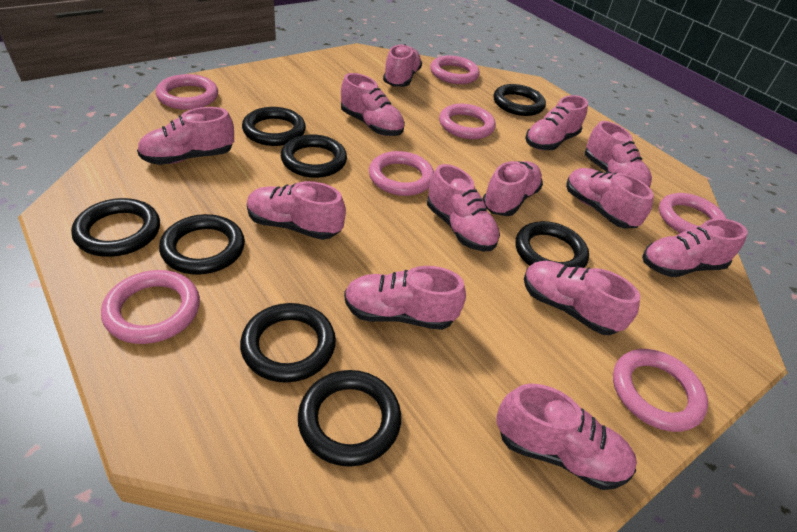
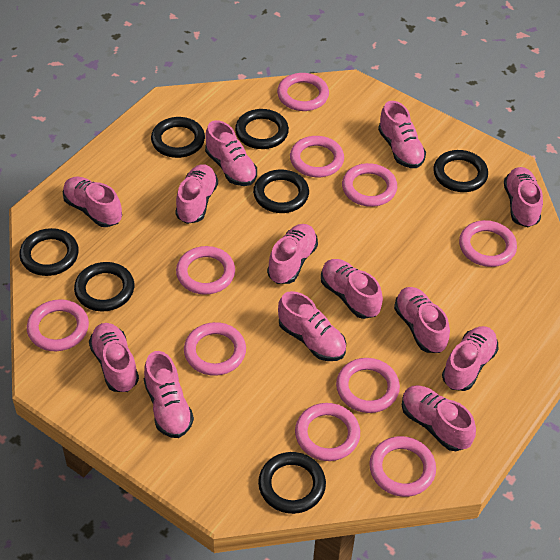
black ring: [71,198,160,257] [159,214,245,275] [240,303,336,383] [242,107,306,146] [281,134,347,178] [298,370,401,467] [494,84,546,116] [516,221,589,268] = 8 -> [19,228,79,276] [74,262,134,312] [151,117,205,158] [235,109,289,149] [253,169,309,213] [258,452,326,514] [433,150,488,192] = 7
pink ring: [101,270,200,344] [156,74,218,110] [369,151,434,196] [430,55,480,84] [439,104,496,139] [613,349,708,432] [659,193,727,233] = 7 -> [27,299,89,351] [176,246,235,295] [184,322,246,376] [277,73,329,111] [290,136,344,177] [295,403,360,461] [336,358,400,413] [342,163,397,207] [369,436,436,497] [459,220,517,267] = 10

